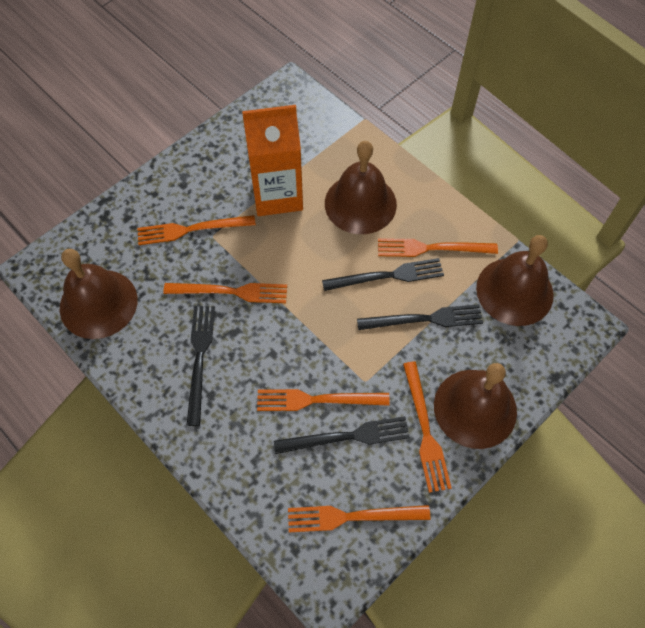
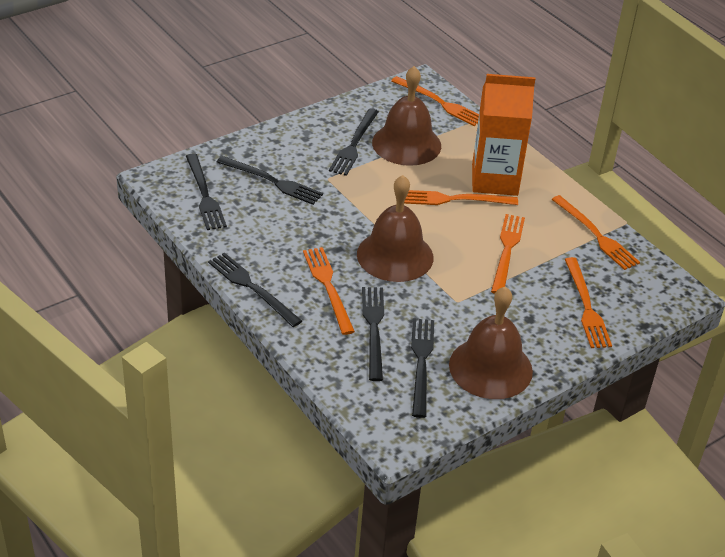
black fork: [186,306,215,426] [274,416,410,454] [322,258,444,291] [357,304,483,330] = 4 -> [186,153,227,230] [208,252,302,327] [217,156,323,205] [329,108,379,176] [362,287,384,381] [411,318,434,418] = 6
brown bell: [60,249,138,339] [325,141,397,234] [434,363,517,449] [476,235,554,326] = 4 -> [357,175,433,282] [372,66,441,166] [449,287,533,399] = 3

